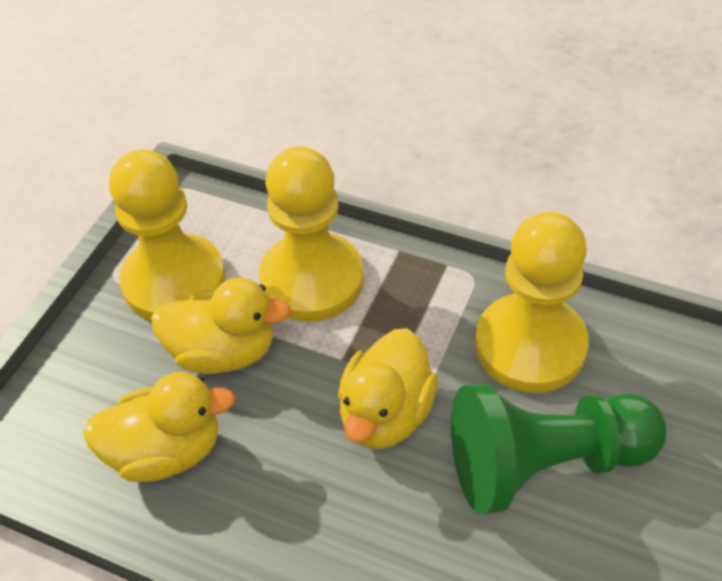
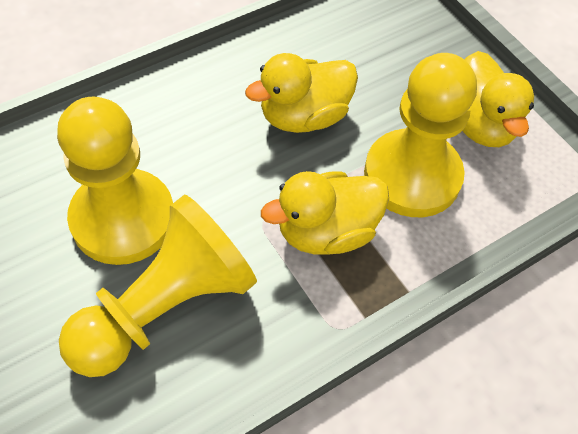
green pawn: [451,383,666,515] = 1 -> none = 0

